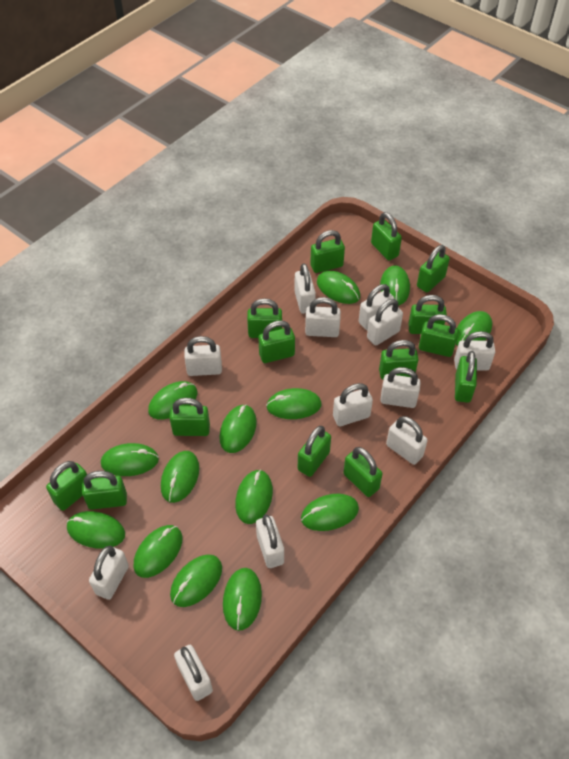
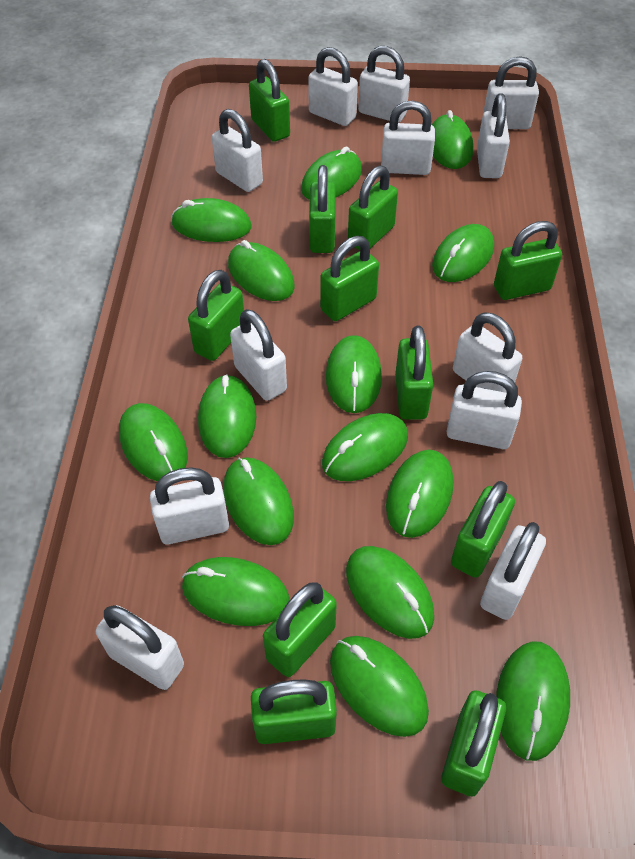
green mouse: [67,511,125,549] [101,443,159,476] [133,525,182,578] [148,381,198,419] [161,451,199,503] [170,554,222,607] [219,404,257,453] [223,568,262,631] [235,469,273,524] [266,388,322,419] [301,494,359,531] [317,271,360,304] [380,265,410,306] [456,311,492,346] = 14 -> [119,403,188,481] [171,198,252,242] [182,557,290,626] [198,374,256,458] [223,457,294,545] [228,240,295,301] [301,146,362,200] [322,413,408,481] [326,335,382,413] [330,636,429,737] [346,546,434,639] [386,450,453,538] [432,110,474,169] [432,224,494,282] [496,641,570,761] = 15
green padlock: [46,461,87,511] [82,471,127,510] [169,398,210,436] [247,298,282,338] [258,320,295,363] [298,426,331,477] [310,230,345,273] [343,447,382,497] [371,212,402,260] [379,340,419,380] [408,295,447,334] [417,245,450,292] [419,314,458,357] [455,351,477,403] = 14 -> [188,270,244,361] [249,59,290,142] [251,679,337,744] [263,582,337,677] [309,165,336,253] [320,236,379,321] [348,166,398,250] [395,325,433,420] [441,690,506,797] [451,481,515,578] [494,221,562,300] = 11

